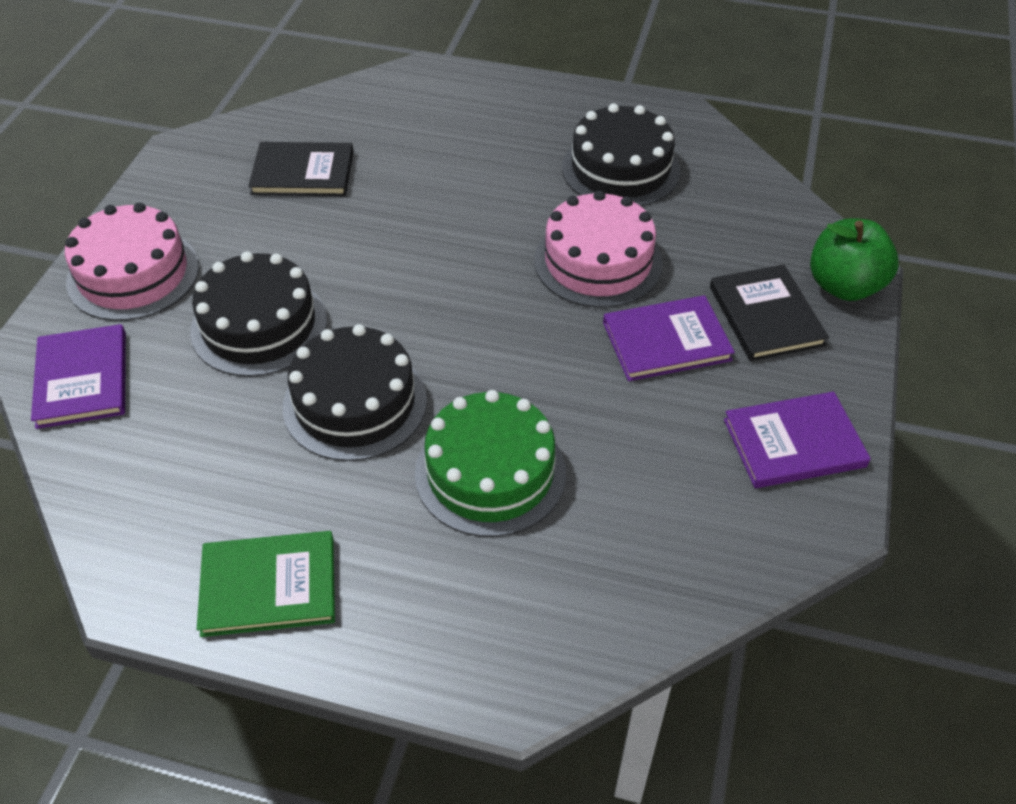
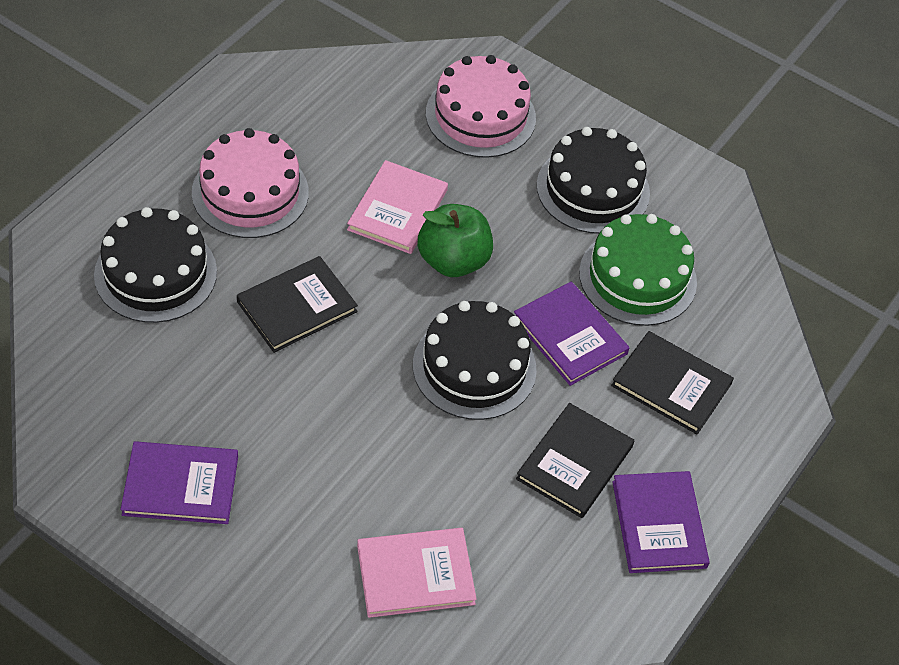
black book: [248,142,354,196] [710,264,829,361] = 2 -> [237,256,358,353] [516,403,634,518] [611,331,734,434] = 3
green book: [197,531,335,637] = 1 -> none = 0
pink book: none = 0 -> [347,160,448,254] [357,528,477,618] = 2

